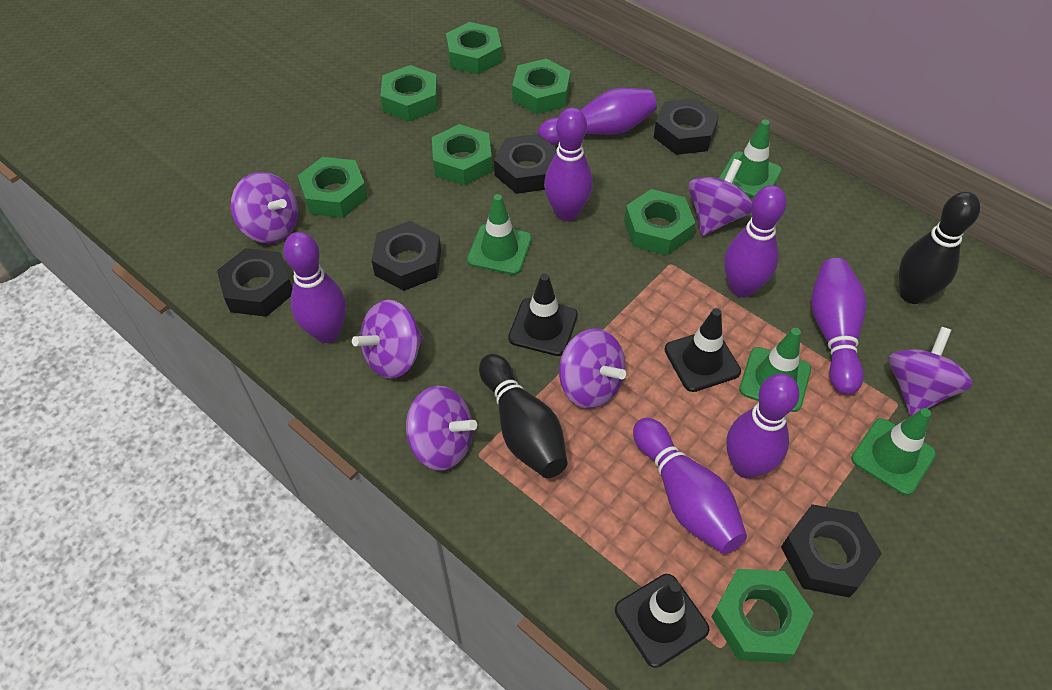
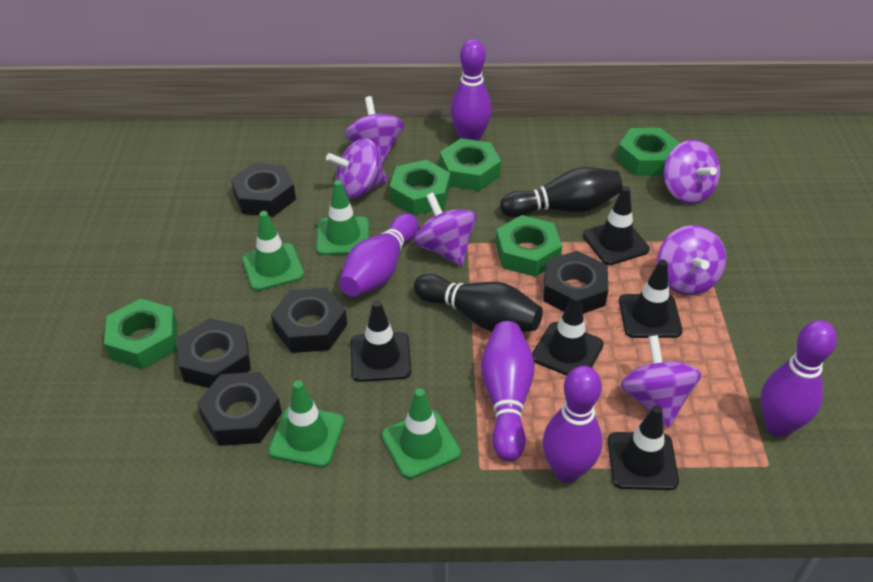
black traffic cone: [508,273,578,356] [615,574,709,668] [664,308,741,392] = 3 -> [351,300,411,382] [532,294,604,376] [583,186,650,265] [608,405,679,490] [619,260,682,338] = 5
green nut: [298,157,368,218] [380,65,438,122] [432,124,492,186] [446,22,502,75] [512,59,571,114] [624,189,695,255] [712,569,813,663] = 7 -> [104,298,177,369] [389,160,450,215] [440,138,501,191] [496,215,562,277] [617,128,680,176] = 5
purple bowling pin: [283,232,346,343] [537,88,657,145] [544,107,593,221] [633,418,747,554] [724,185,787,298] [726,374,800,479] [811,258,867,395] = 7 -> [339,213,419,297] [450,39,492,141] [481,321,535,461] [543,366,602,482] [761,320,837,437] = 5

